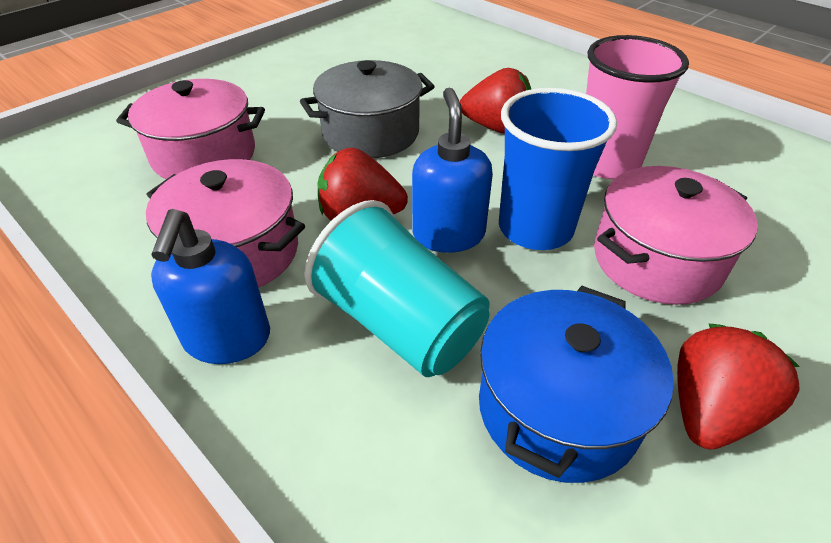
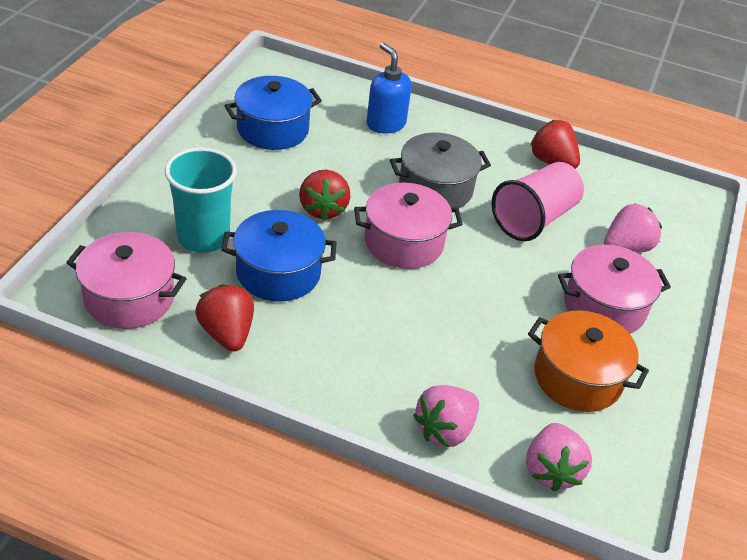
blue cup: [499,88,617,250] = 1 -> none = 0
blue pot: [479,286,674,483] = 1 -> [221,210,336,302] [225,76,322,150] = 2
blue soap dispenser: [151,209,270,364] [412,88,493,253] = 2 -> [366,42,412,133] = 1
orange pot: none = 0 -> [528,310,649,412] = 1
pink strawberry: none = 0 -> [413,385,479,447] [526,423,592,492] [604,203,662,253] = 3

